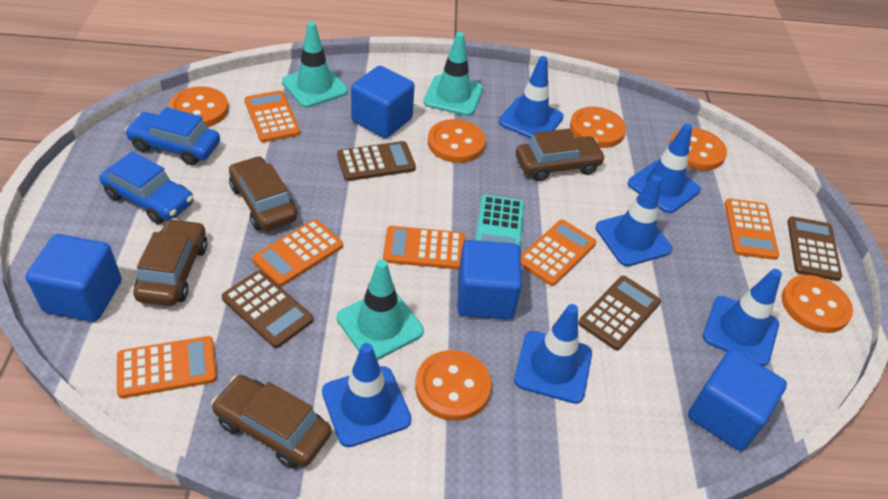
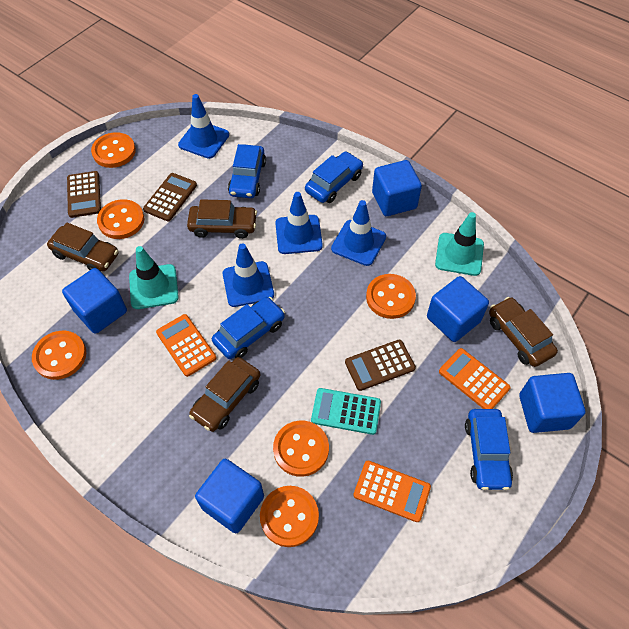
blue car: [99,151,194,224] [124,107,220,166] = 2 -> [212,297,285,359] [228,144,266,198] [305,151,363,203] [465,409,513,490] = 4
blue cube: [26,234,122,322] [351,66,415,138] [457,240,522,320] [688,349,787,451] = 4 -> [62,268,127,334] [195,459,264,533] [372,160,422,216] [427,276,489,342] [519,373,585,433] = 5
blue traffic cone: [322,343,411,447] [498,56,564,139] [514,304,592,404] [595,175,672,266] [628,124,701,213] [703,269,782,366] = 6 -> [178,94,229,159] [223,243,274,307] [275,192,323,254] [331,200,386,266] = 4
brown calculator: [222,270,313,348] [337,141,416,181] [578,276,661,350] [787,217,842,281] = 4 -> [67,171,101,218] [143,173,197,221] [345,340,416,391] = 3
orange calculator: [117,336,217,398] [244,90,300,142] [252,219,343,286] [383,226,465,270] [521,220,596,286] [725,199,779,260] = 6 -> [156,314,216,377] [353,461,431,522] [439,348,511,409] = 3
turquoise traffic cone: [282,22,348,108] [337,259,424,360] [424,32,483,116] = 3 -> [129,246,179,309] [435,212,484,276] = 2

